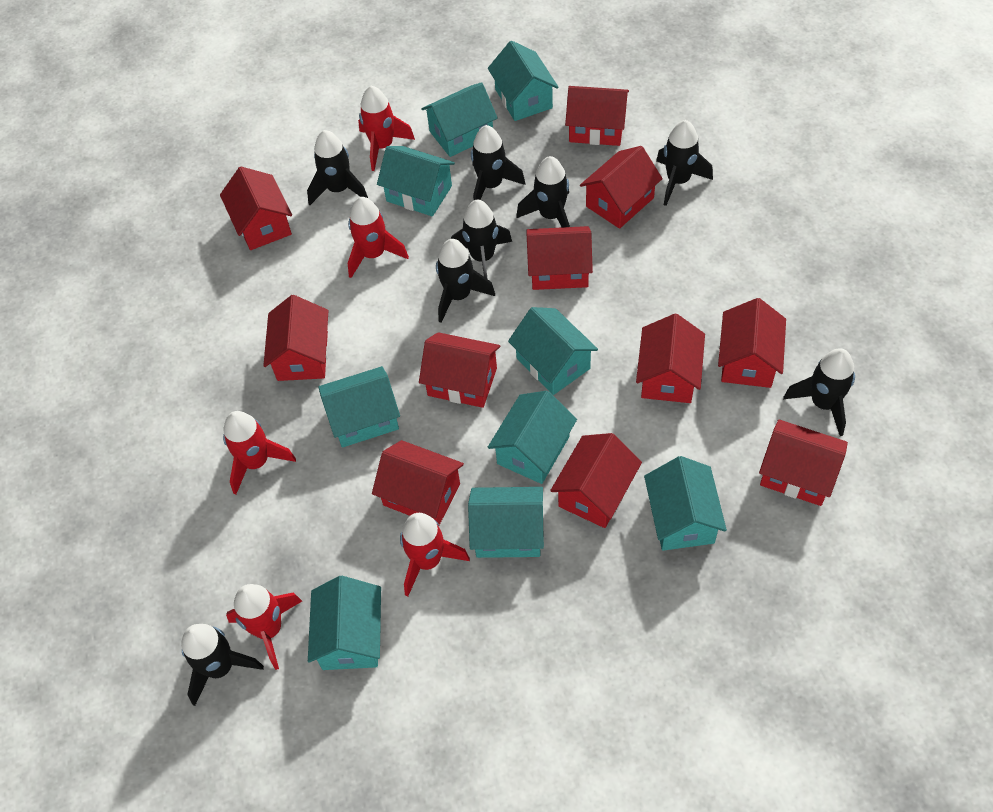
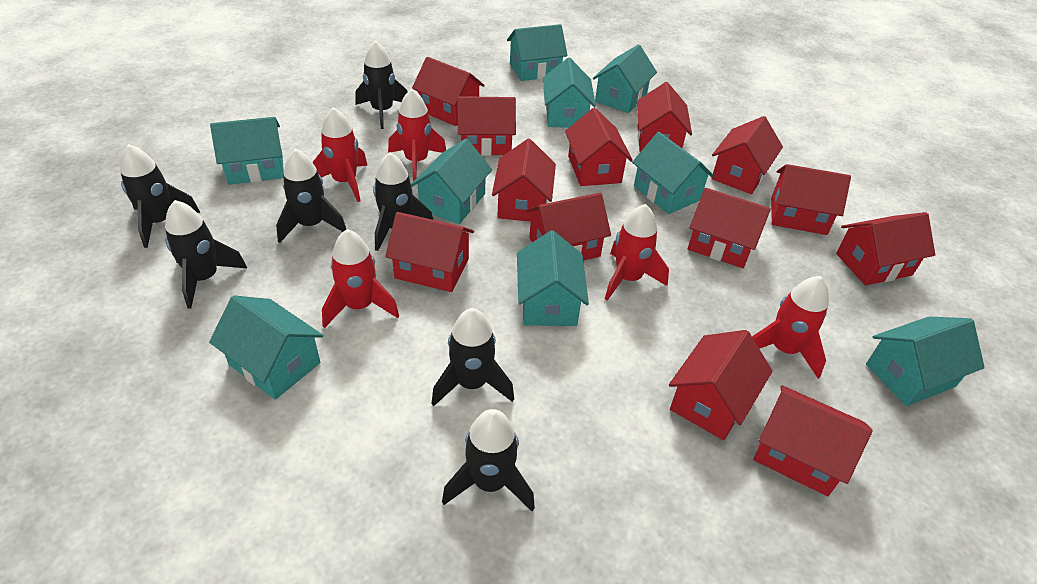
black rocket: [181,624,264,706] [307,130,368,205] [436,239,495,323] [451,200,512,279] [471,125,525,201] [516,156,570,227] [656,120,713,206] [783,348,855,436] = 8 -> [120,144,200,248] [165,200,247,309] [276,149,346,243] [356,40,407,129] [373,152,433,251] [431,308,514,406] [442,409,535,511] = 7
red house: [220,167,292,250] [263,295,328,381] [372,440,464,525] [419,332,500,408] [527,226,593,290] [550,433,642,528] [565,86,629,146] [580,146,663,229] [636,314,705,403] [718,298,786,388] [759,420,848,506] = 11 -> [385,212,474,292] [412,57,485,126] [457,96,516,156] [492,139,556,222] [526,193,611,261] [565,108,633,186] [637,82,692,152] [669,330,773,440] [688,188,771,268] [711,116,783,194] [754,385,873,496] [771,164,851,235] [836,212,935,285] = 13

